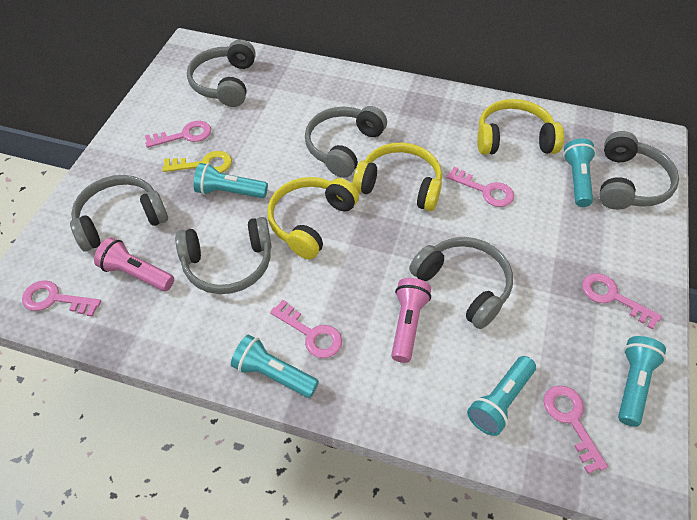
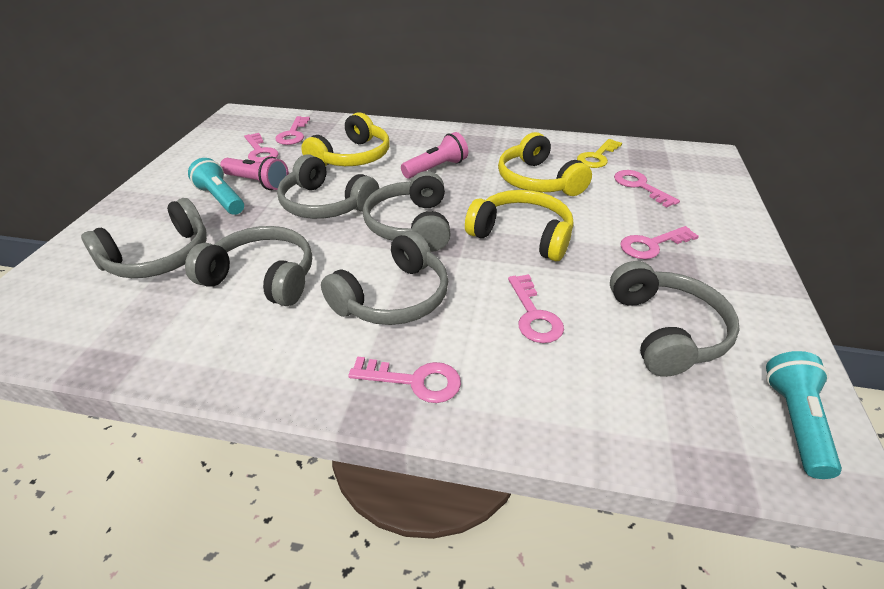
turquoise flashlight: [193,163,268,198] [231,335,319,398] [467,356,536,436] [563,138,596,207] [618,336,666,427] = 5 -> [188,158,244,215] [766,351,842,479] = 2

